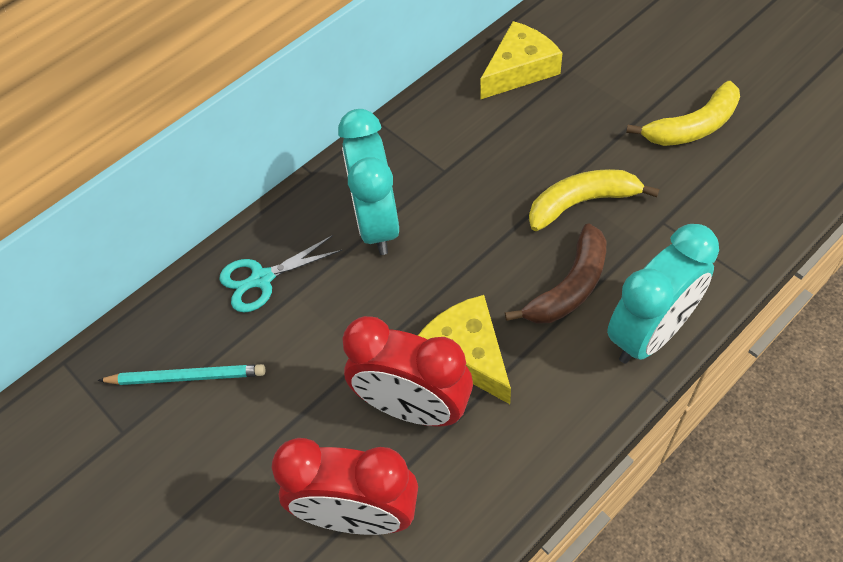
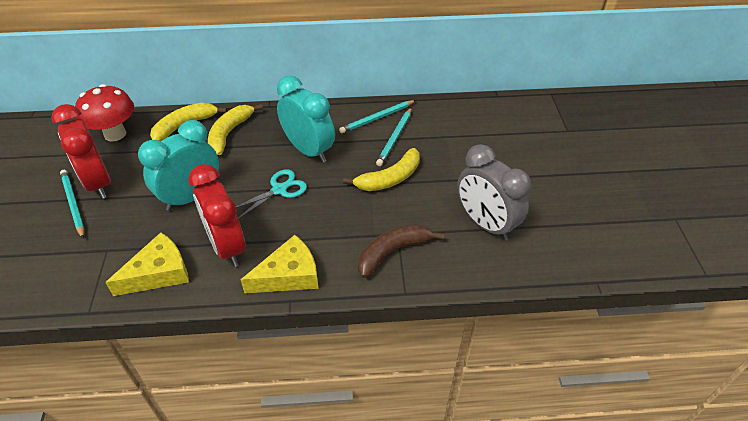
grey clock: none = 0 -> [457,144,531,241] = 1
red mushroom: none = 0 -> [75,84,134,142] = 1
turquoise pencil: [98,364,265,385] = 1 -> [60,170,84,239] [339,100,416,133] [376,107,412,166] = 3
yellow banana: [529,169,659,231] [626,81,740,146] = 2 -> [150,103,227,141] [208,104,263,155] [343,148,420,191] = 3

